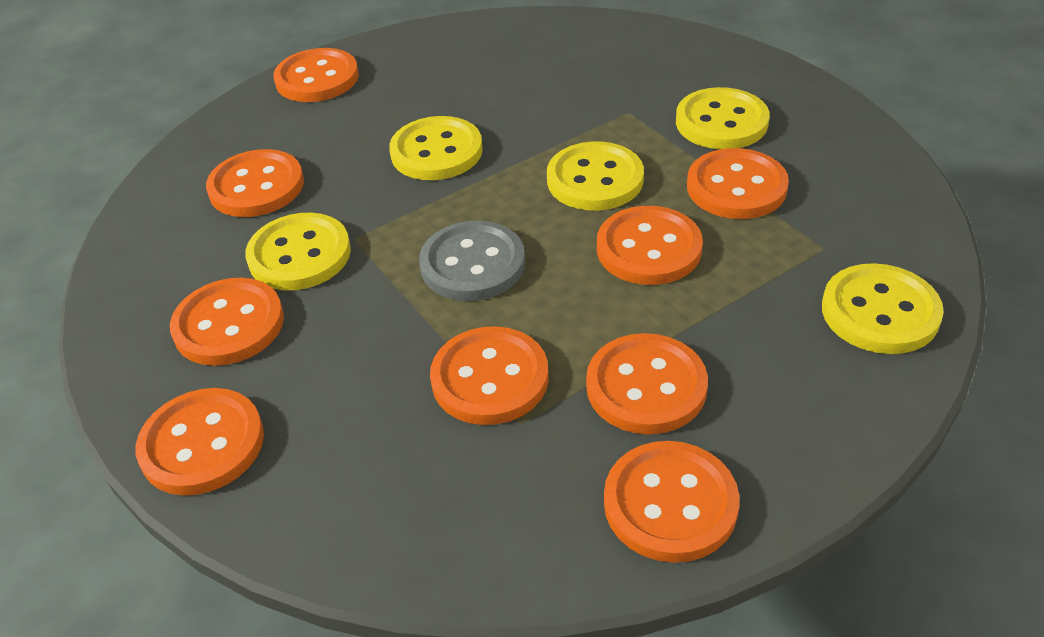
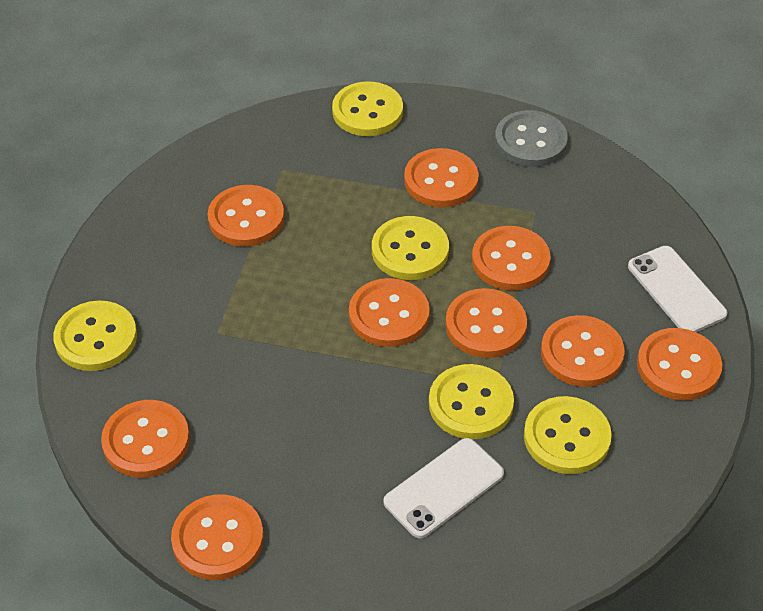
white phone: none = 0 -> [383,438,504,539] [628,246,728,332] = 2

